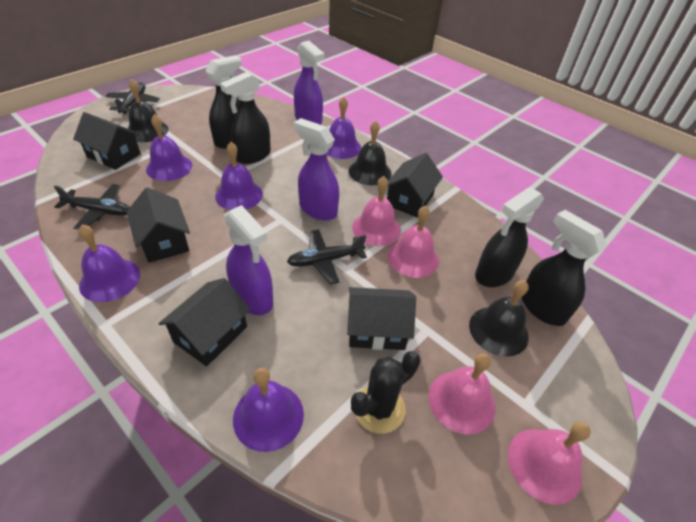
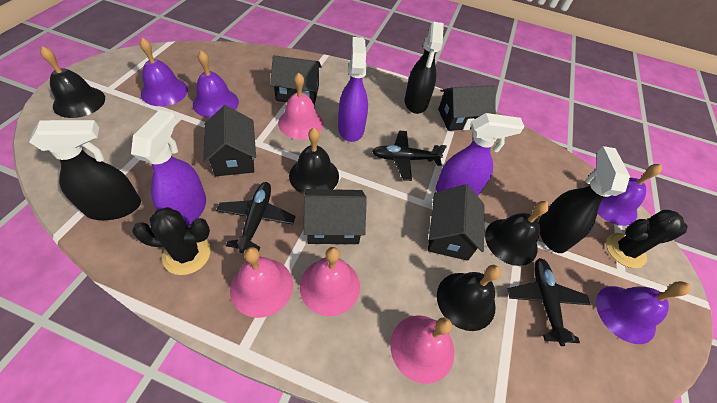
black bell: [128,79,169,142] [349,121,392,185] [469,280,529,357] = 3 -> [40,46,105,118] [289,128,339,194] [437,265,501,331] [485,201,549,266] = 4
black cactus: [351,351,420,434] = 1 -> [132,207,211,275] [606,210,687,268] = 2
black spray bottle: [206,55,242,149] [220,72,271,164] [475,187,544,287] [521,210,607,326] = 4 -> [29,120,141,220] [404,22,444,114] [539,146,630,253] = 3
purple bell: [79,225,140,302] [146,114,192,181] [215,142,263,210] [233,368,304,452] [327,97,361,159] = 5 -> [140,38,188,106] [193,50,239,118] [596,281,690,344] [597,164,662,226] = 4

